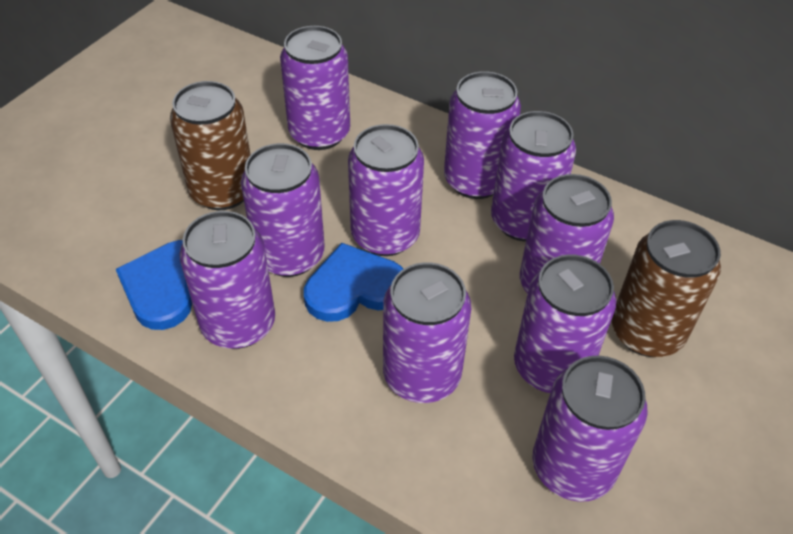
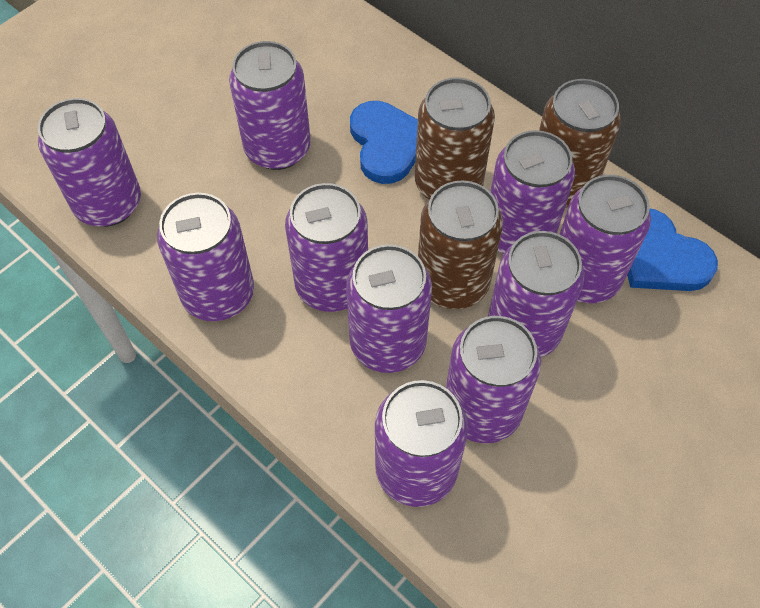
brown can: [170,81,251,210] [612,220,721,357] = 2 -> [415,78,495,199] [418,181,503,309] [539,79,621,207] = 3

